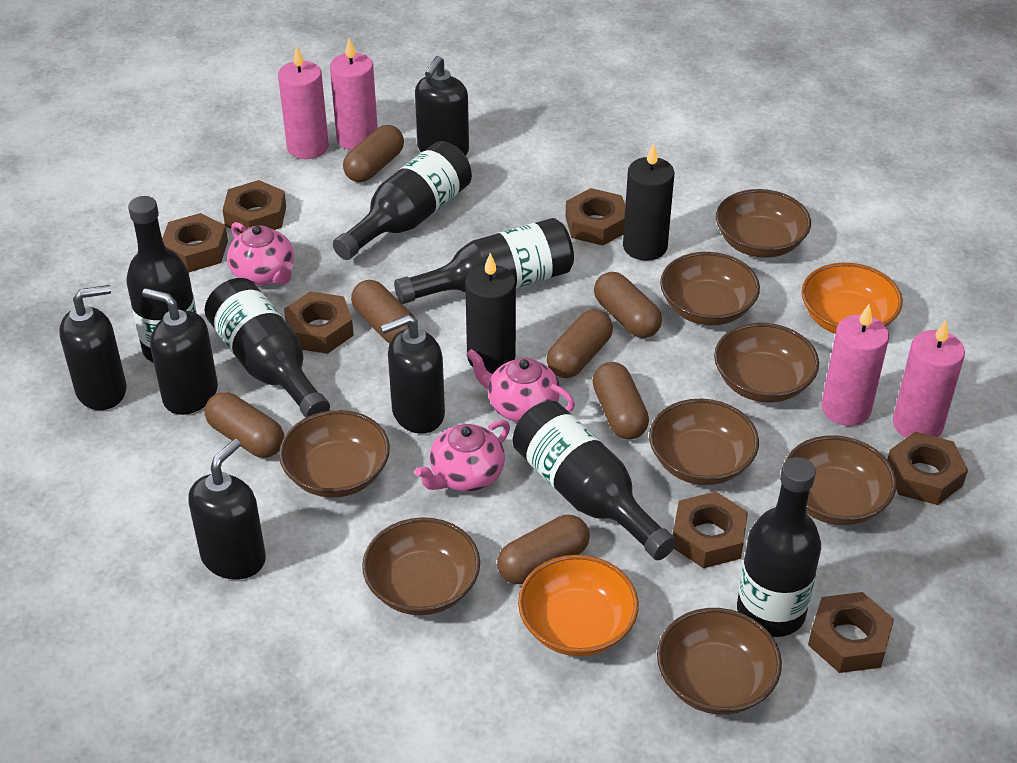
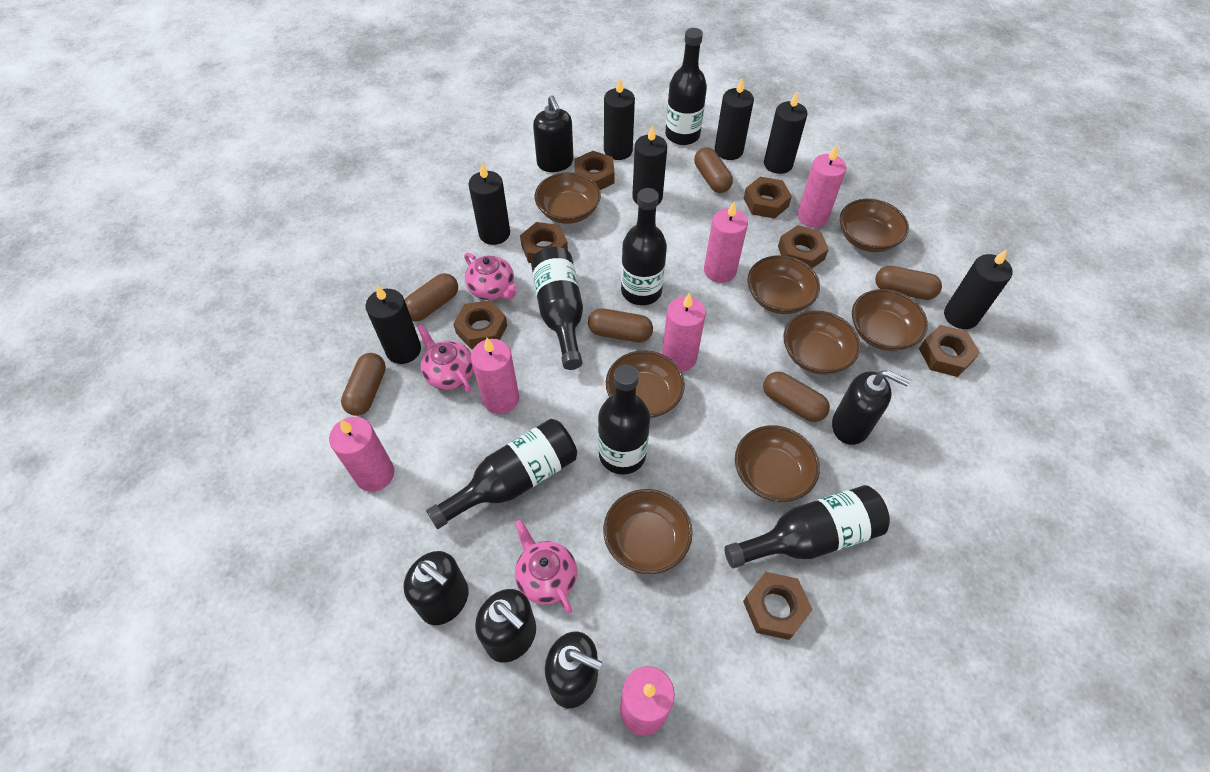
black candle: [465,253,516,374] [623,143,675,261] = 2 -> [365,285,421,364] [468,163,510,245] [604,78,635,160] [632,125,667,205] [715,78,754,160] [764,92,808,174] [944,249,1013,329] = 7
brown capsule: [205,392,284,458] [343,125,404,182] [351,280,414,343] [497,515,590,584] [547,310,613,378] [592,362,649,439] [594,272,662,338] = 7 -> [341,353,386,416] [404,273,458,322] [588,308,653,342] [694,147,733,193] [763,372,830,422] [875,266,942,300] = 6
orange bowl: [518,555,639,656] [801,263,903,334] = 2 -> none = 0
pink candle: [278,46,329,159] [330,38,378,150] [821,304,889,426] [893,320,965,438] = 4 -> [329,417,394,492] [471,338,519,414] [620,666,675,736] [662,293,706,372] [704,202,748,283] [797,145,847,227] = 6

